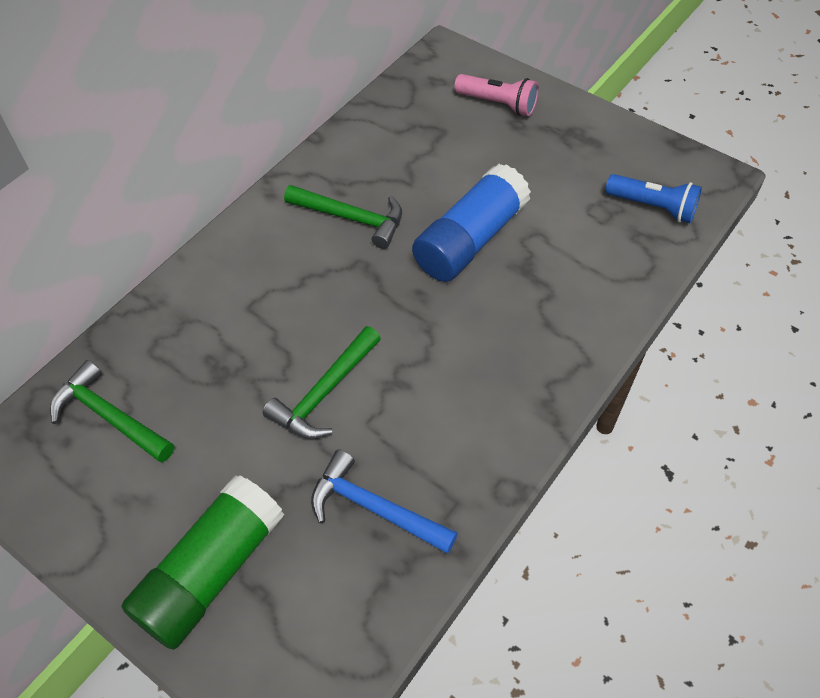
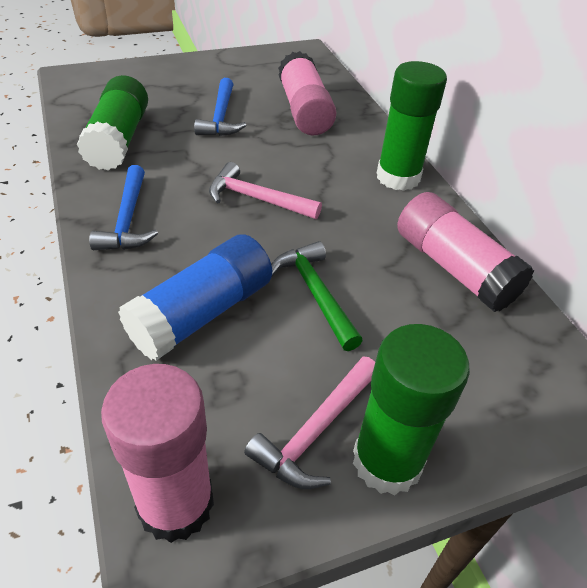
blue flashlight: [605,174,702,223] = 1 -> none = 0
blue hammer: [311,449,458,554] = 1 -> [89,165,158,250] [194,78,246,136] = 2
green glue stick: [121,475,284,650] = 1 -> [77,75,148,171] [353,324,470,495] [377,61,447,191] = 3
green hammer: [50,360,174,463] [263,326,381,439] [284,185,402,249] = 3 -> [271,241,363,351] = 1
pink flashlight: [454,74,539,116] = 1 -> none = 0
pink glue stick: none = 0 -> [101,364,214,543] [278,51,337,135] [397,192,534,312] = 3
pink hammer: none = 0 -> [209,162,322,219] [244,357,375,489] = 2

